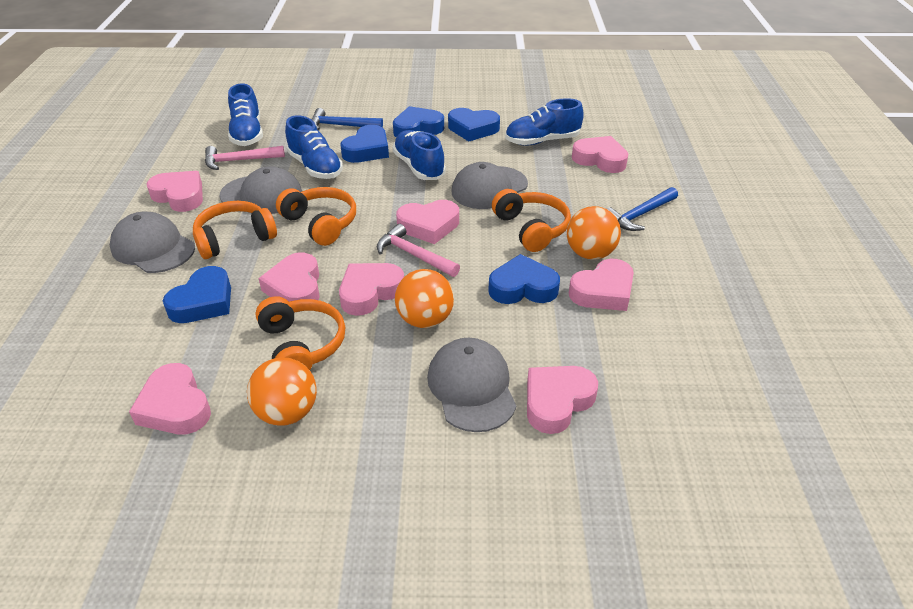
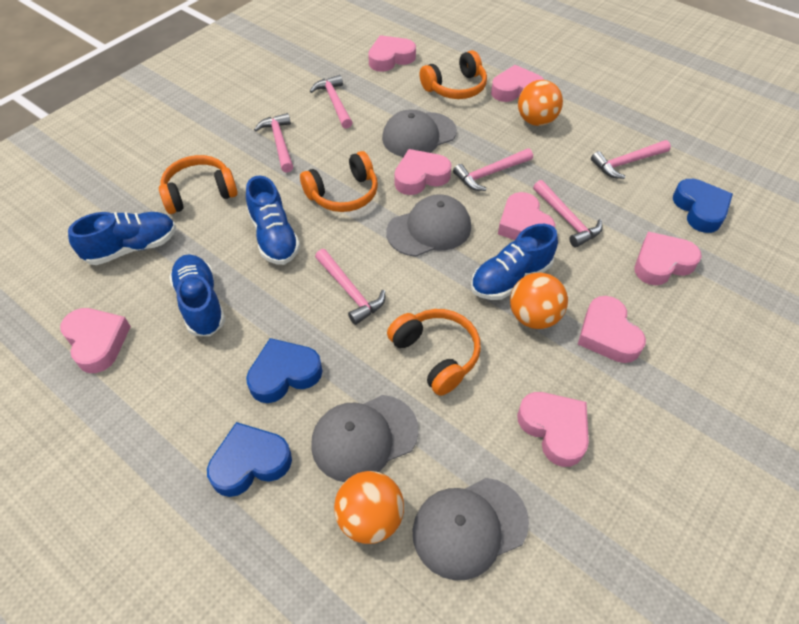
blue hammer: [311,108,383,131] [607,187,678,231] = 2 -> none = 0
blue heart: [163,266,231,323] [340,125,389,163] [393,106,444,137] [448,108,500,141] [488,254,560,304] = 5 -> [207,422,292,497] [246,338,322,403] [673,179,733,233] = 3
pink hammer: [205,146,285,170] [377,224,460,277] = 2 -> [254,113,293,173] [310,75,353,129] [315,249,385,325] [453,148,533,191] [533,180,603,248] [591,140,671,179] = 6

